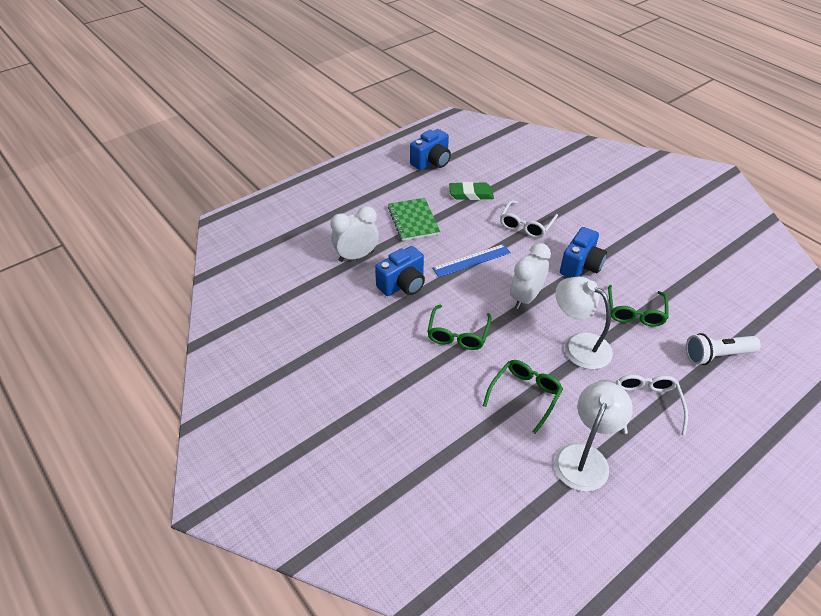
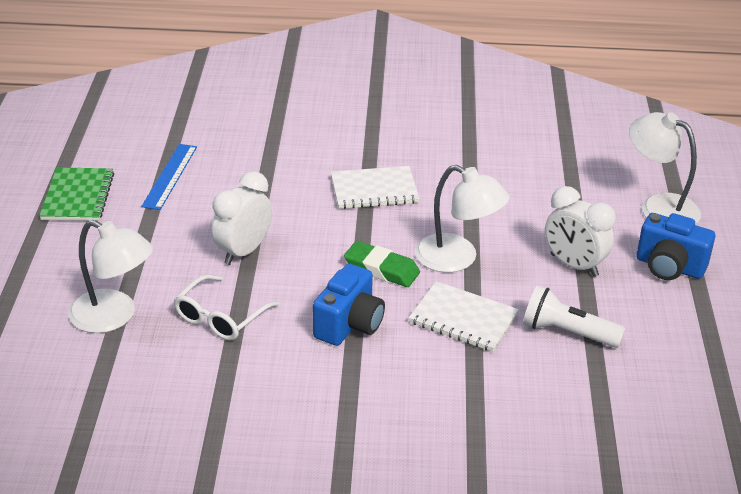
blue camera: [375,246,425,296] [410,129,451,170] [560,227,607,278] = 3 -> [313,264,385,346] [636,213,715,280] = 2
green glasses: [427,305,491,350] [483,360,563,434] [608,285,668,327] = 3 -> none = 0
white glasses: [500,200,558,238] [616,375,688,436] = 2 -> [174,274,279,340] = 1
white lamp: [554,381,633,492] [555,277,613,369] = 2 -> [68,220,153,333] [415,165,510,273] [629,112,701,224] = 3
white notebook: none = 0 -> [331,166,420,209] [409,281,519,352] = 2

